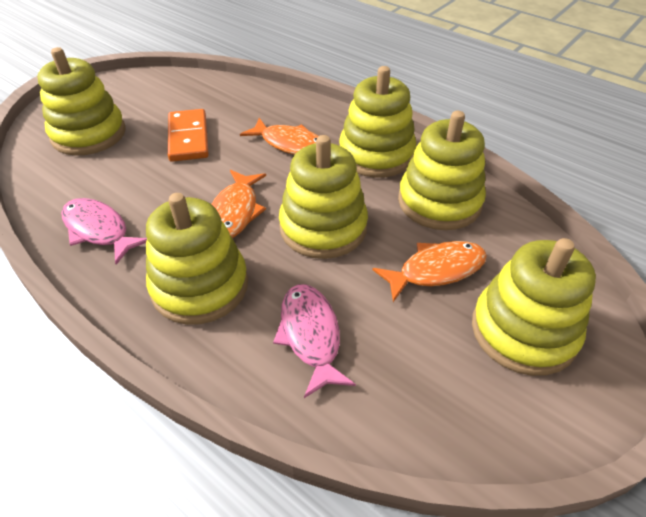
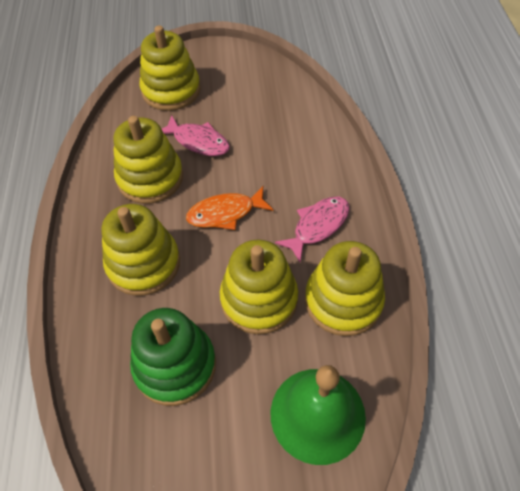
green bell: none = 0 -> [271,365,366,465] = 1
green stacking toy: none = 0 -> [130,308,216,406] = 1
orange domino: [168,109,209,162] = 1 -> none = 0
orange fish: [212,170,266,238] [240,118,318,155] [372,241,487,302] = 3 -> [186,186,274,230] = 1
yellow stacking toy: [37,47,126,156] [146,193,248,325] [279,135,368,259] [339,66,416,178] [398,111,486,230] [472,238,596,376] = 6 -> [102,204,180,296] [113,116,183,204] [139,26,200,111] [220,240,298,334] [305,241,385,336] = 5

